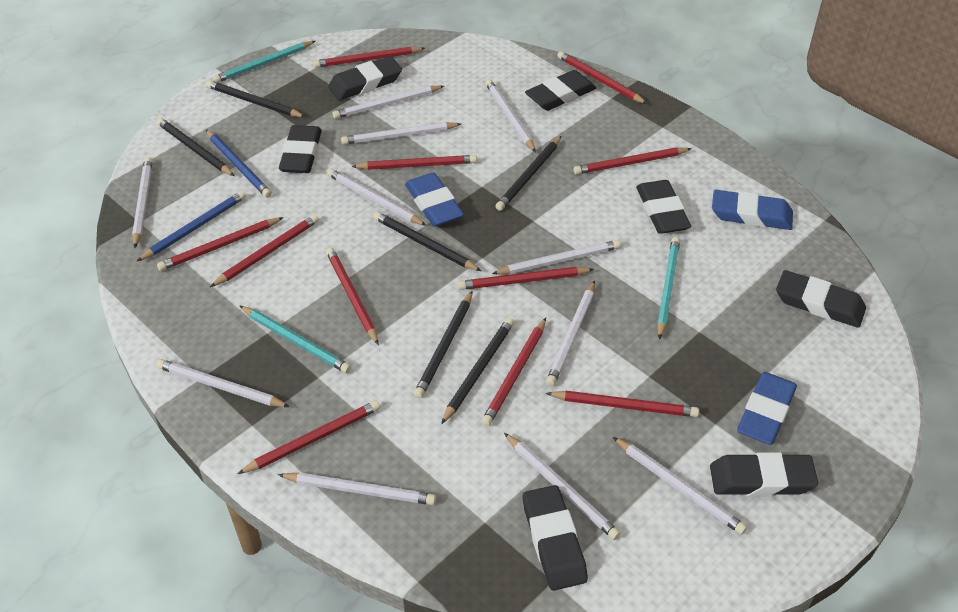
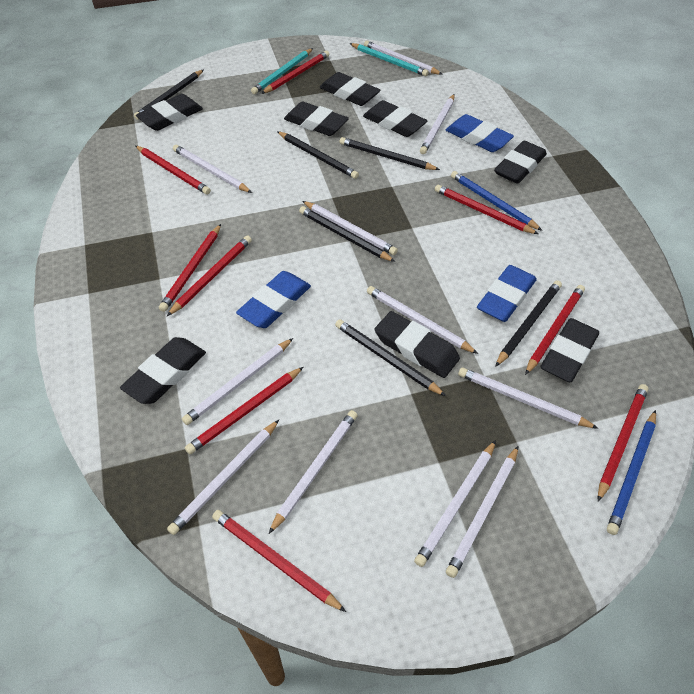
black eraser: [279,125,322,173] [328,56,402,100] [523,485,588,591] [525,70,596,111] [636,180,691,234] [710,452,818,496] [776,270,866,328] = 7 -> [120,337,206,404] [136,94,203,131] [284,101,349,136] [320,72,380,106] [363,100,428,137] [375,311,460,378] [494,141,547,184] [541,318,599,382] = 8
red pencil: [157,217,284,271] [210,214,319,287] [238,401,380,474] [313,47,425,68] [326,248,379,345] [351,155,477,170] [458,267,594,290] [481,318,546,426] [546,391,699,417] [557,51,647,104] [574,147,692,174] = 11 -> [136,146,211,195] [159,224,221,312] [167,235,252,316] [185,367,303,454] [212,510,346,612] [261,51,329,94] [435,184,538,234] [525,285,585,375] [598,384,649,502] = 9
turquoise pencil: [213,41,315,83] [240,306,351,373] [657,237,680,340] = 3 -> [251,48,313,94] [349,43,429,76] = 2

